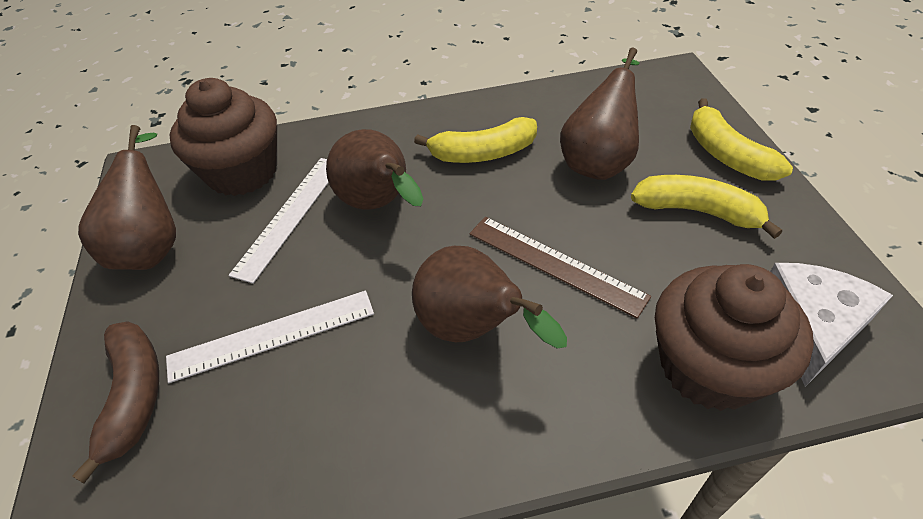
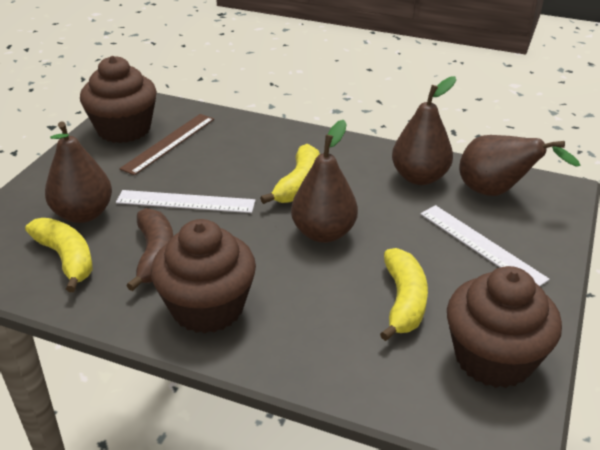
brown cupcake: [170,78,277,196] [655,264,814,411] = 2 -> [80,56,157,143] [151,219,256,333] [447,266,562,388] = 3
white cheese: [770,263,893,387] = 1 -> none = 0

